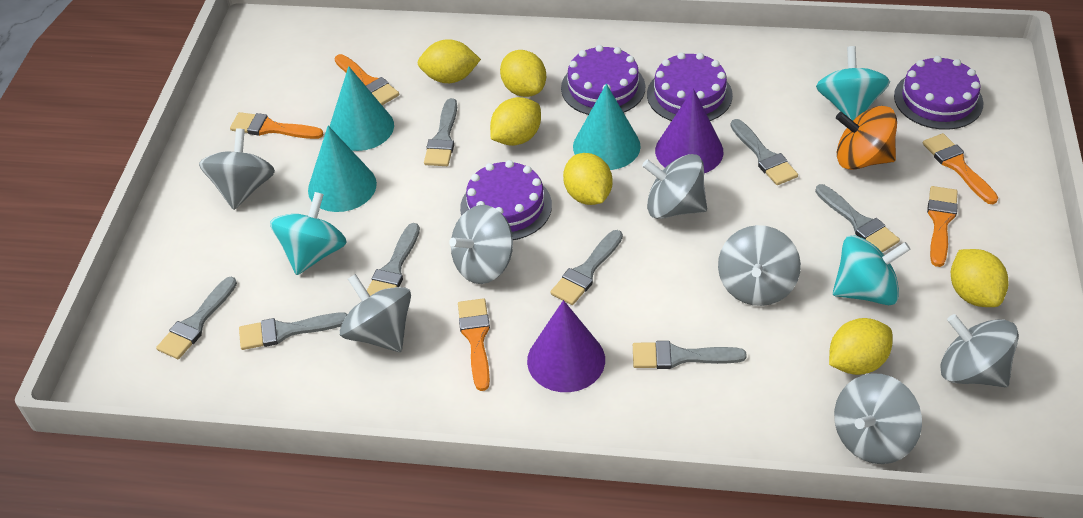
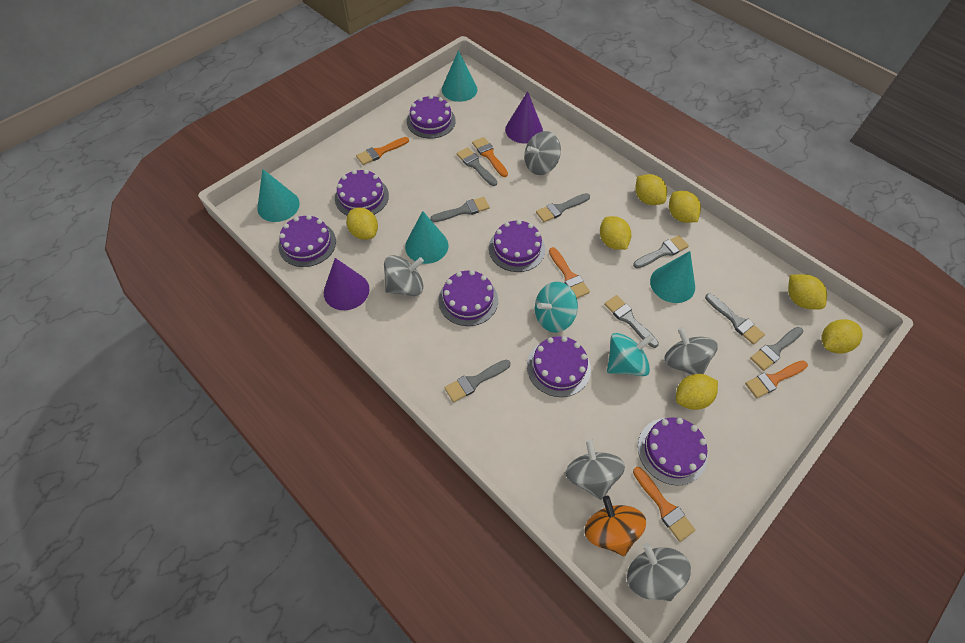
grey spinning top: [199,128,275,210] [340,274,411,352] [449,205,513,284] [642,154,707,219] [718,225,801,306] [834,373,922,464] [940,314,1019,387] = 7 -> [384,255,424,296] [524,131,561,175] [566,439,625,500] [627,543,691,601] [664,327,718,375] = 5
purple cake: [460,160,552,240] [561,45,645,115] [647,52,733,121] [894,56,984,130] = 4 -> [279,215,336,267] [335,170,389,215] [407,95,456,139] [438,270,498,326] [489,220,545,272] [527,336,591,397] [638,417,708,486] = 7
turquoise cone: [308,126,377,212] [329,66,394,151] [573,84,641,170] = 3 -> [257,169,300,222] [405,211,449,264] [442,50,477,102] [650,251,695,303] = 4
turquoise spinning top: [270,192,347,275] [816,46,890,121] [833,235,911,305] = 3 -> [535,282,578,333] [607,333,654,376] = 2
yellow lemon: [417,39,481,83] [490,97,541,146] [500,50,546,97] [563,153,612,205] [829,318,893,375] [951,249,1009,307] = 6 -> [346,208,378,240] [600,216,631,250] [635,174,667,205] [669,191,701,223] [676,374,718,410] [788,274,827,309] [822,319,863,354] = 7

